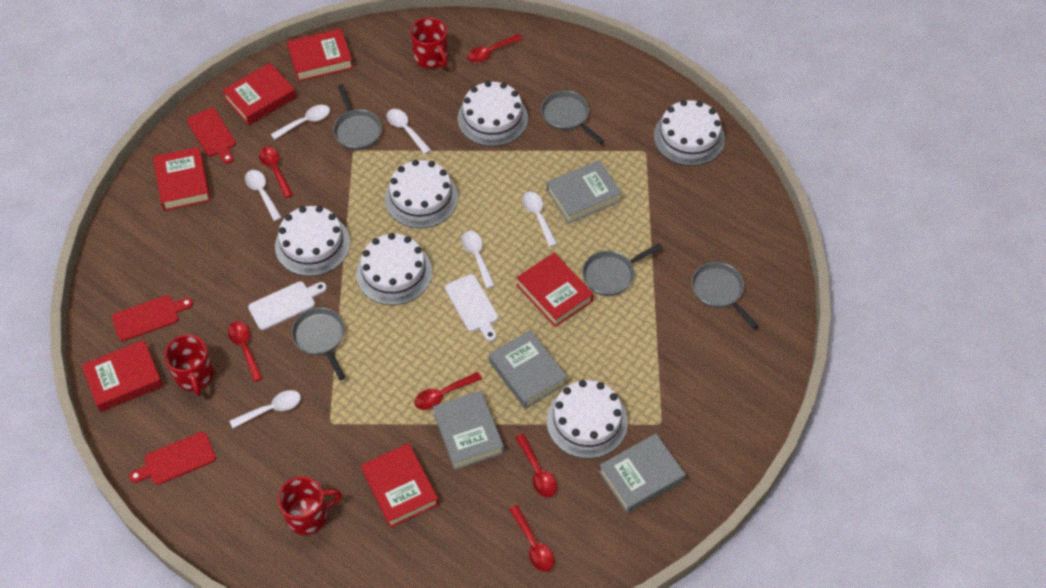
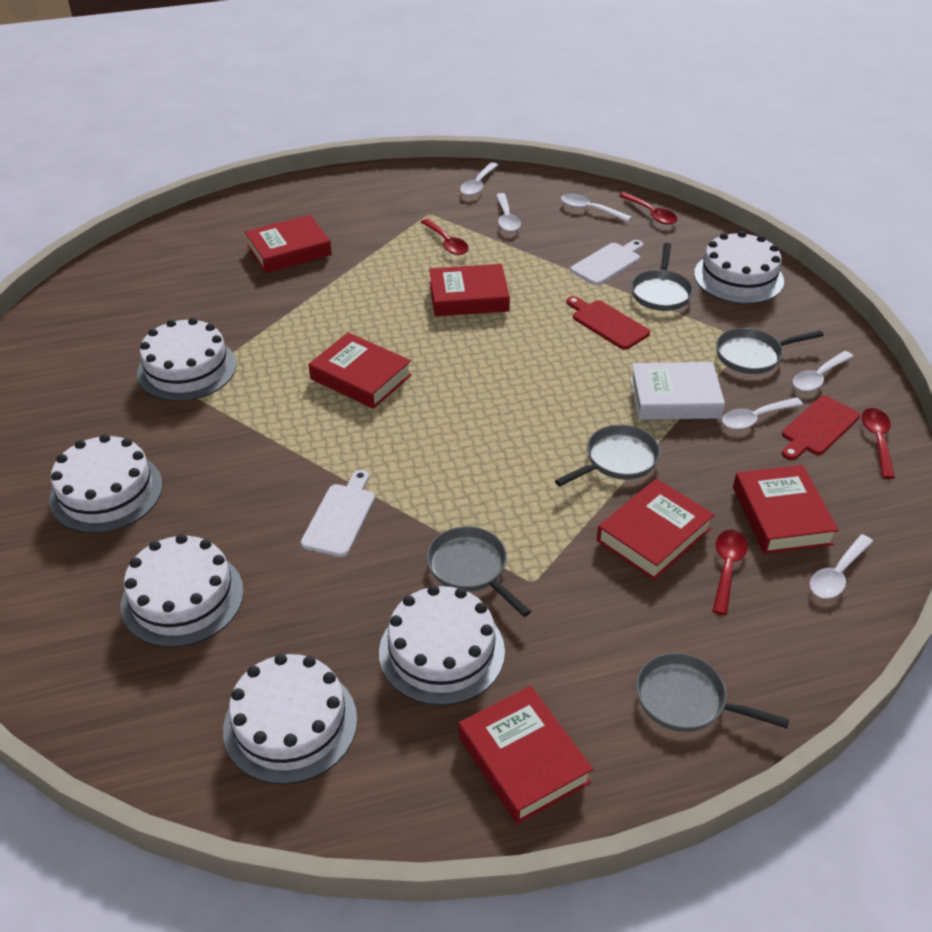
grey book: [433,390,504,470] [489,330,567,409] [547,160,622,224] [599,434,686,513] = 4 -> none = 0
red cutting board: [112,295,193,341] [129,432,216,485] [187,108,236,164] = 3 -> [566,296,650,350] [782,396,860,460] = 2
red mug: [164,335,214,396] [278,477,342,535] [410,17,448,68] = 3 -> none = 0
red spoon: [228,321,263,382] [259,147,293,198] [414,372,482,410] [467,34,523,63] [509,505,554,572] [515,434,557,497] = 6 -> [421,219,469,255] [619,192,678,225] [712,530,748,615] [862,408,895,479] = 4
white book: none = 0 -> [630,362,725,420] = 1

